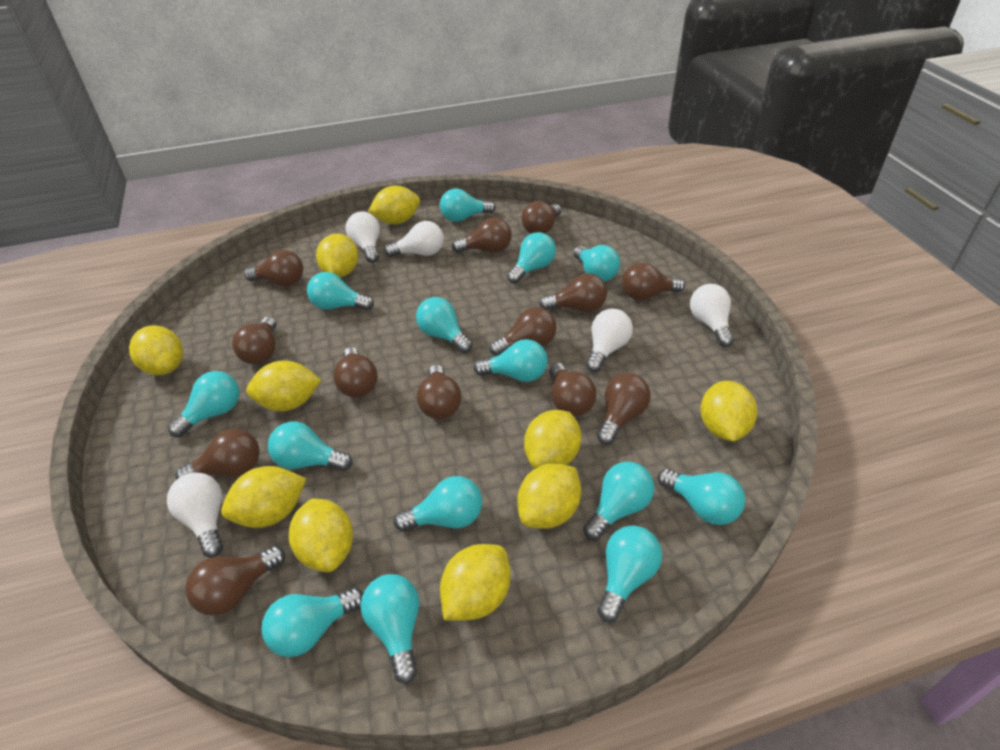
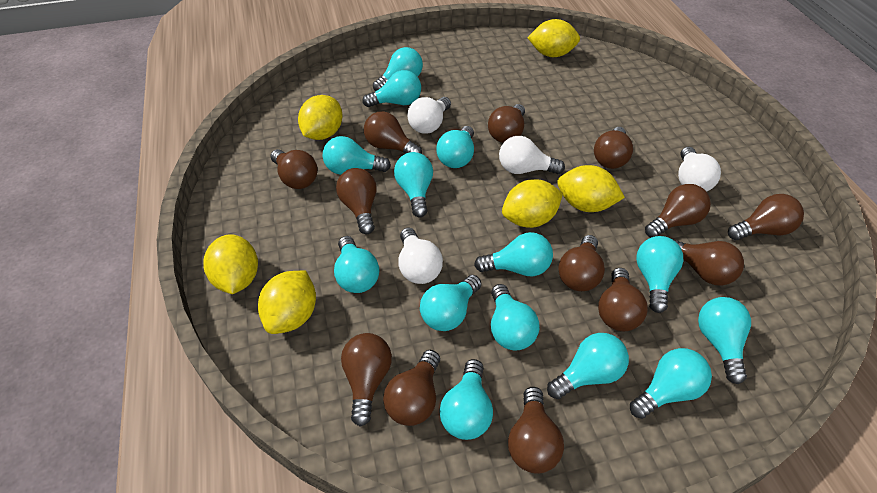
white light bulb: [167,472,223,558] [346,211,380,263] [384,221,444,257] [586,309,633,372] [690,284,734,347] = 5 -> [398,228,443,284] [407,97,451,134] [499,136,565,174] [678,147,721,192] = 4
yellow lemon: [129,325,183,376] [221,466,306,528] [246,361,321,411] [289,498,353,572] [316,233,359,277] [368,186,420,224] [440,544,511,621] [517,463,581,529] [524,410,581,469] [700,381,757,442] = 10 -> [203,234,258,294] [258,270,316,334] [298,95,343,140] [502,179,563,228] [527,19,580,57] [558,165,625,212] = 6

